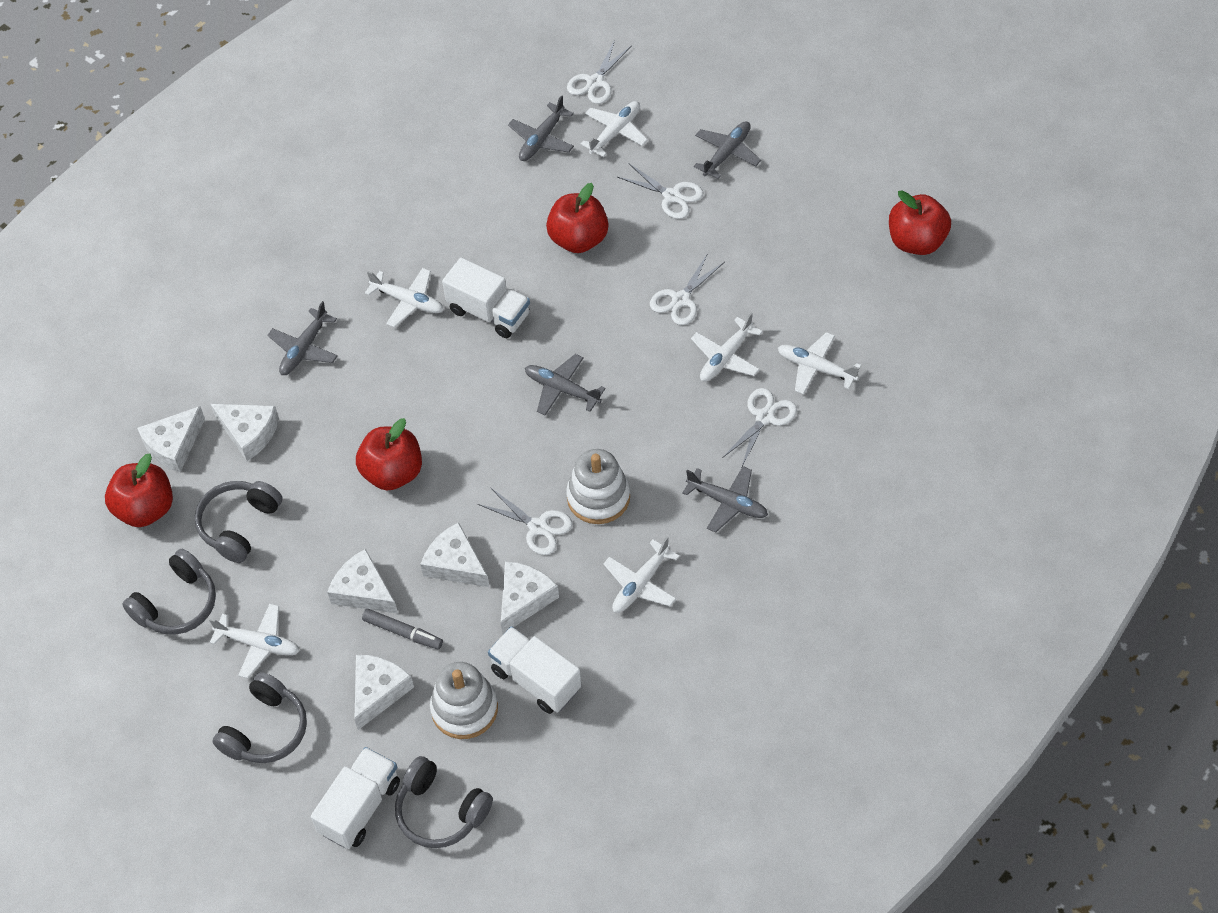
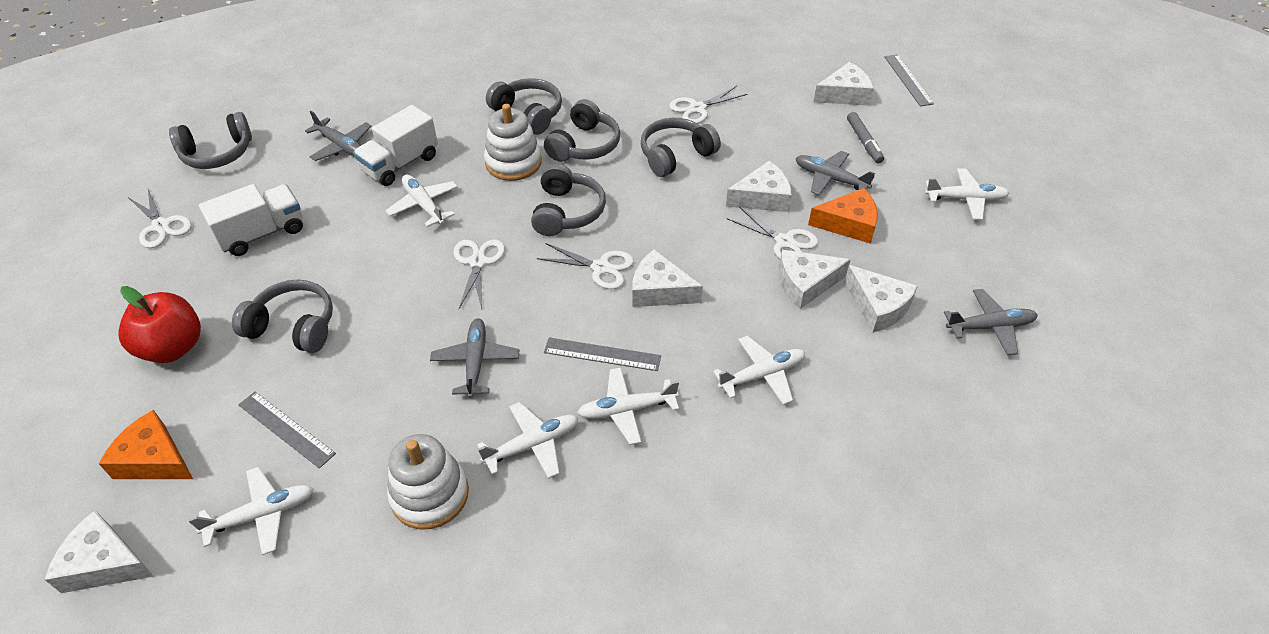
grey headphones: [122,549,216,635] [195,481,283,563] [212,672,307,763] [395,756,493,848] = 4 -> [169,112,252,169] [232,280,333,353] [486,78,562,135] [531,164,606,236] [544,99,620,162] [641,118,721,177] = 6
grey plane: [267,301,338,375] [508,95,574,161] [525,354,606,415] [682,466,768,533] [694,121,761,179] = 5 -> [305,111,372,161] [430,318,519,398] [796,151,875,195] [944,289,1038,355] = 4
grey ruler: none = 0 -> [238,392,336,469] [544,338,661,371] [884,54,934,106] = 3
orange cheese: none = 0 -> [99,410,193,479] [808,188,878,244] = 2
red apple: [105,454,173,527] [356,418,422,491] [546,183,609,253] [889,190,951,255] = 4 -> [118,286,201,363] = 1
white truck: [311,747,400,849] [442,258,530,338] [488,626,581,714] = 3 -> [199,184,303,256] [353,105,438,186] = 2

